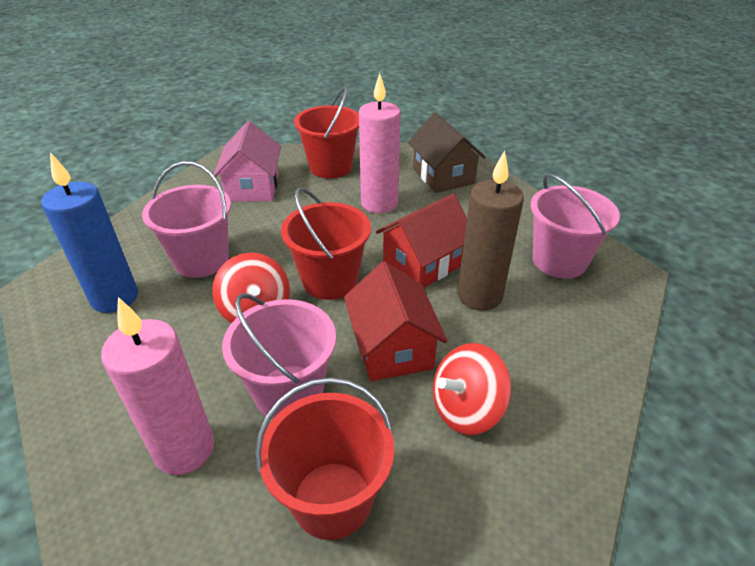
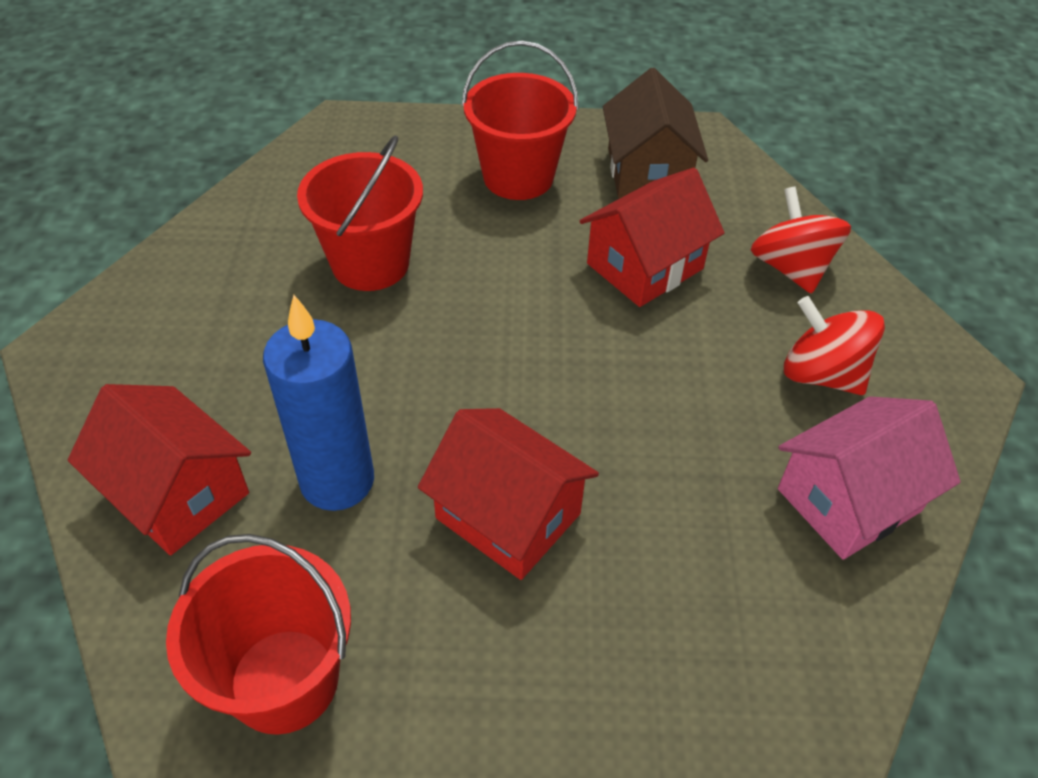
brown candle: [457,151,524,311] = 1 -> none = 0
pink bucket: [142,161,231,278] [222,293,336,420] [531,174,620,279] = 3 -> none = 0
pink candle: [101,297,214,475] [359,73,401,213] = 2 -> none = 0
red house: [344,261,448,381] [376,194,467,288] = 2 -> [68,384,251,555] [418,408,599,580] [580,168,724,307] = 3

